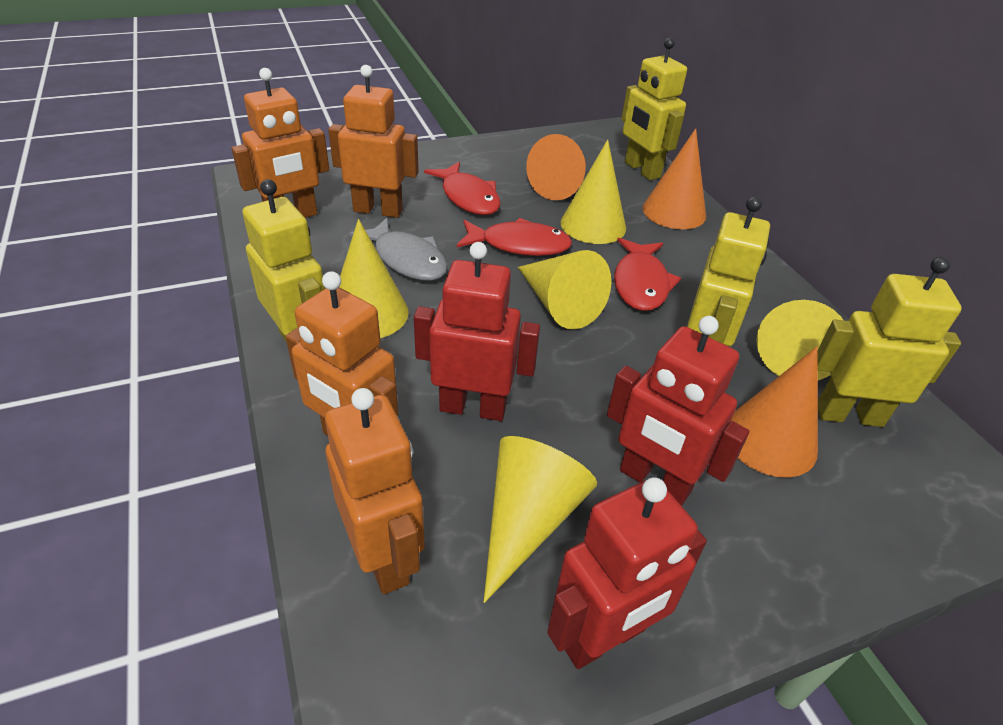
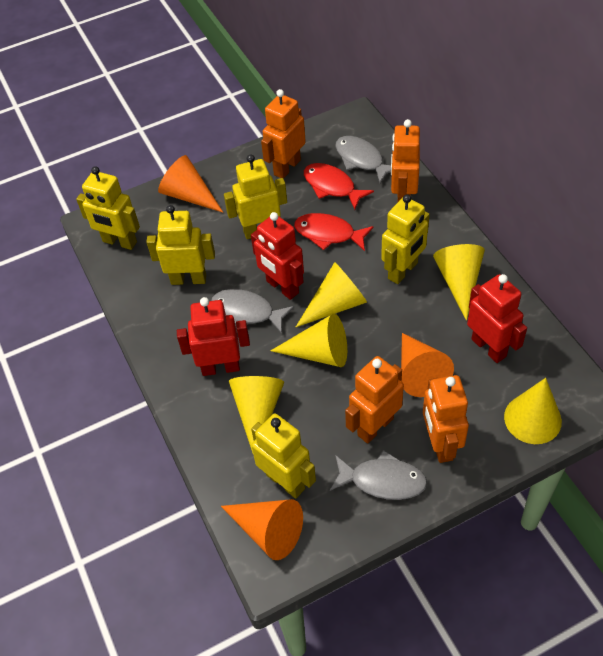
grey fish: [350,218,448,281] = 1 -> [211,289,294,333] [330,450,427,500] [335,136,391,183] = 3
red fish: [424,162,500,215] [457,218,572,256] [614,238,681,311] = 3 -> [294,213,374,251] [304,163,374,210] = 2
yellow robot: [242,179,325,341] [621,38,687,180] [687,196,770,346] [818,257,962,427] = 4 -> [76,166,140,250] [146,205,215,285] [224,154,287,239] [251,414,316,499] [381,194,430,284] = 5

